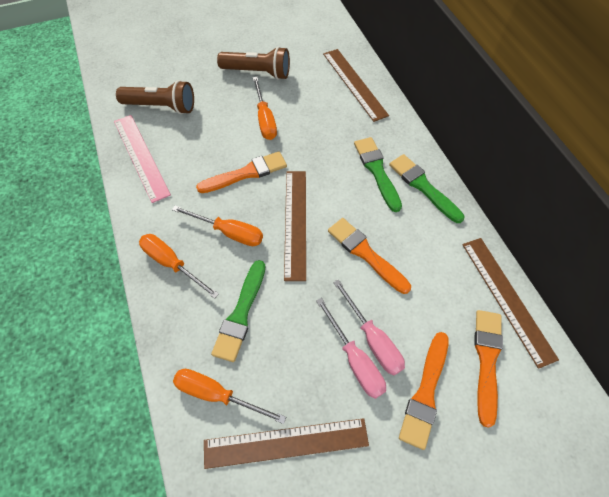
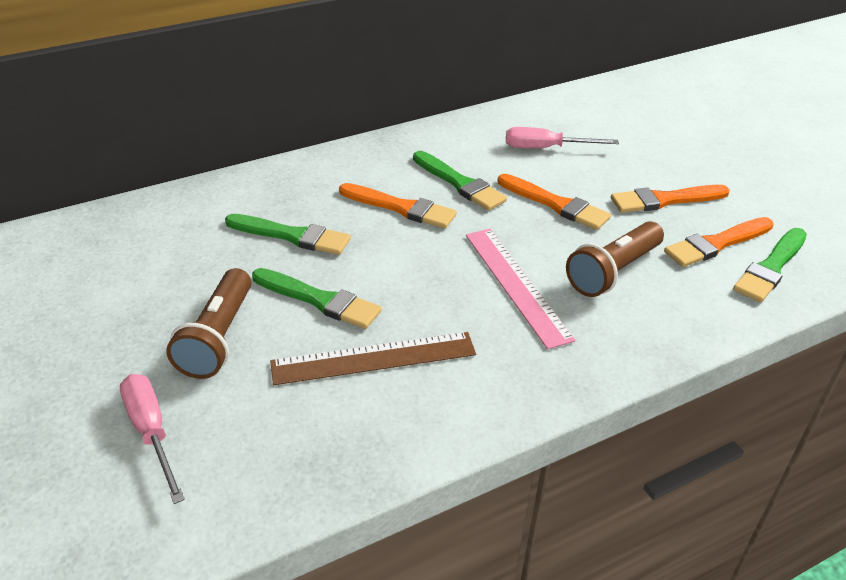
brown ruler: [204,418,369,469] [284,171,306,281] [323,49,389,122] [462,238,559,369] = 4 -> [270,332,476,385] = 1
green brush: [211,260,265,362] [354,137,402,212] [389,154,464,223] = 3 -> [225,214,351,255] [252,268,382,329] [413,151,507,211] [733,228,807,302] = 4
orange screwdriver: [139,234,219,299] [172,206,263,246] [173,369,286,424] [253,77,277,140] = 4 -> none = 0

